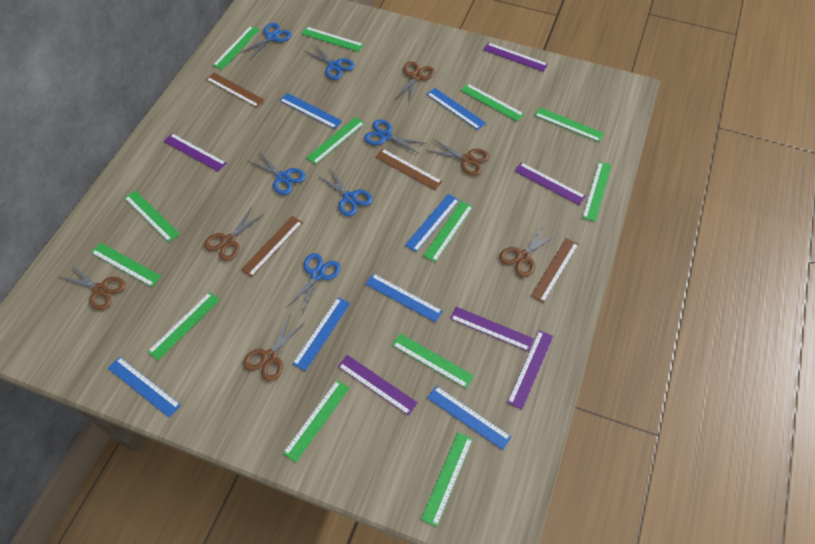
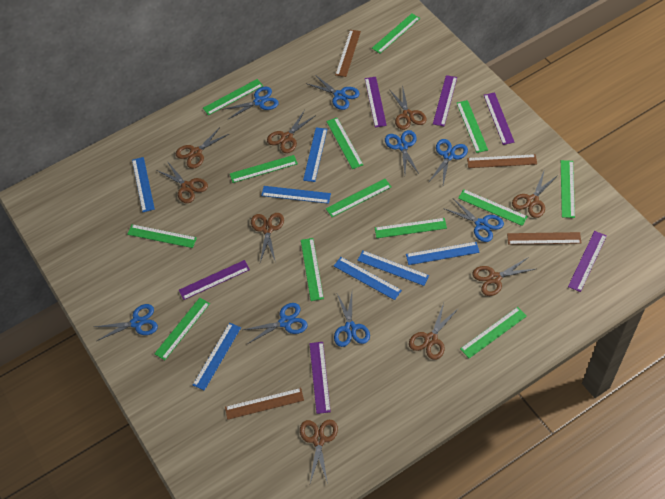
blue scissors: [240,23,292,60] [249,151,306,195] [286,253,341,314] [304,43,355,80] [317,167,372,216] [364,119,426,154] = 6 -> [95,304,158,341] [222,87,279,120] [243,303,308,343] [308,75,360,110] [334,293,370,347] [385,130,420,175] [429,139,468,185] [445,199,504,242] = 8
brown scissors: [60,264,126,310] [204,207,264,261] [243,315,305,381] [394,61,435,104] [426,139,489,176] [499,225,558,277] = 6 -> [156,161,208,203] [176,127,229,169] [251,213,284,263] [267,110,316,153] [300,420,338,484] [389,89,426,130] [409,303,459,360] [473,257,535,296] [512,169,558,218] = 9

